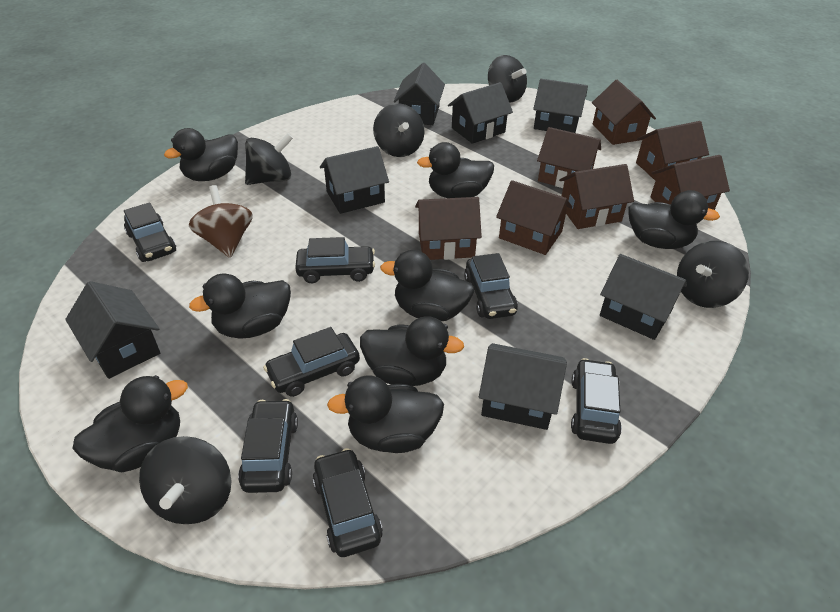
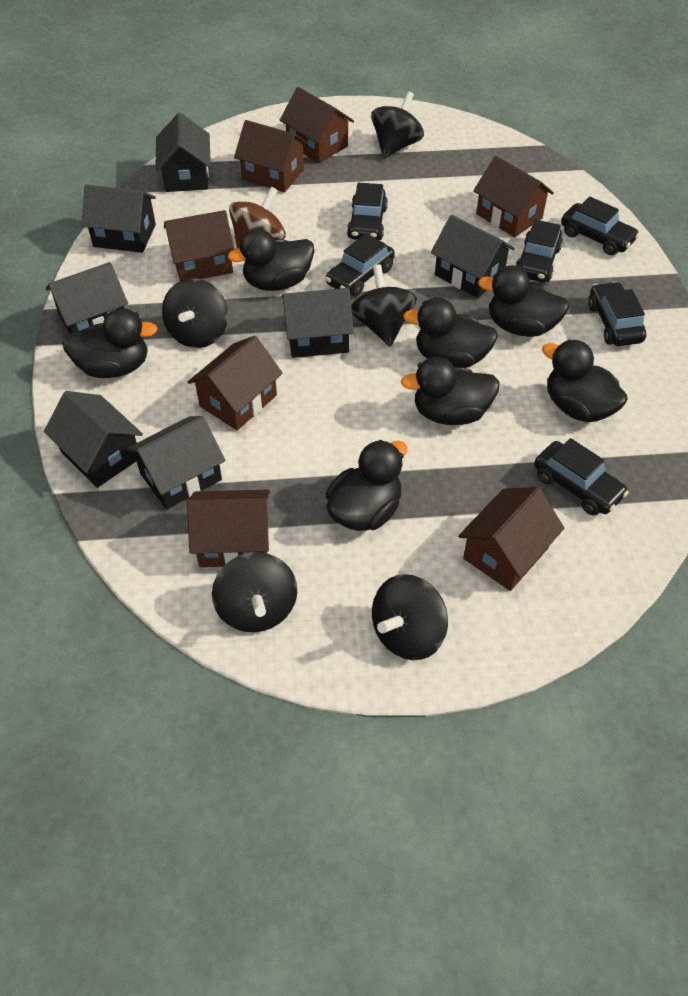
black car: [124,202,176,262] [238,399,298,493] [263,327,360,397] [295,237,375,283] [313,448,383,557] [464,253,518,319] [571,358,622,444] = 7 -> [325,233,395,297] [347,183,388,240] [515,219,563,282] [534,438,629,515] [561,196,640,255] [588,281,646,346] = 6
black duck: [72,375,188,472] [164,128,238,181] [189,274,291,339] [327,375,444,453] [360,316,464,386] [380,250,474,321] [417,142,494,198] [628,190,720,249] = 8 -> [62,308,158,378] [228,229,314,291] [326,440,407,531] [401,357,500,425] [403,297,498,368] [478,265,570,337] [542,340,628,422] = 7

